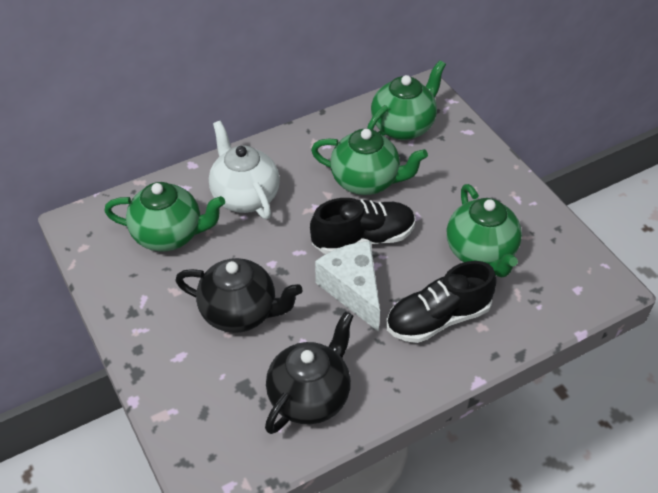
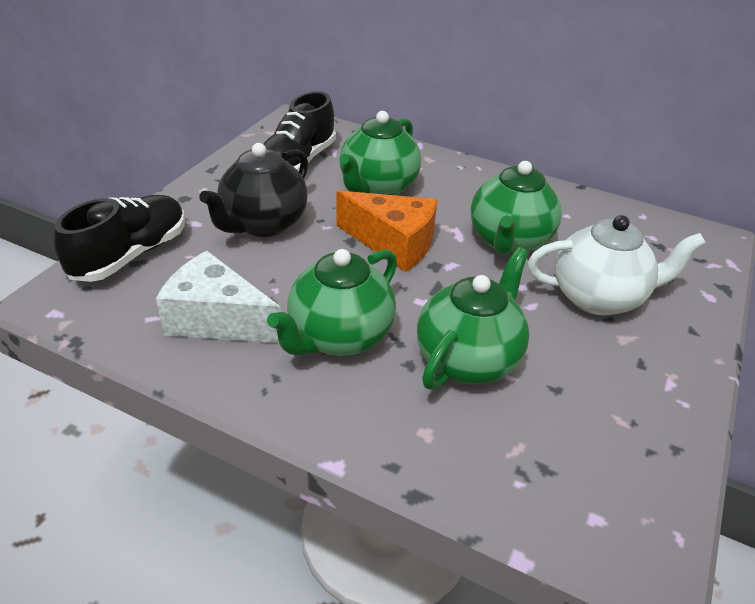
black teapot: [175,258,303,333] [265,312,353,434] = 2 -> [199,143,308,237] = 1
orange cheese: none = 0 -> [336,191,438,272] = 1

